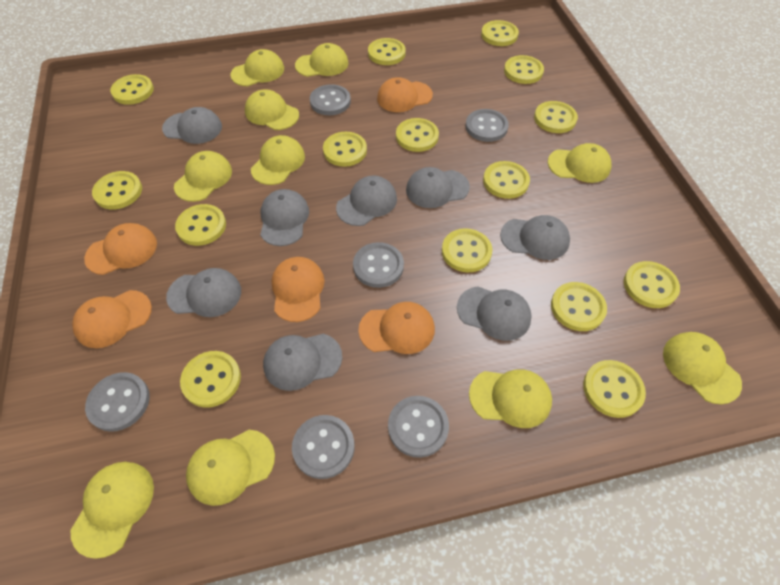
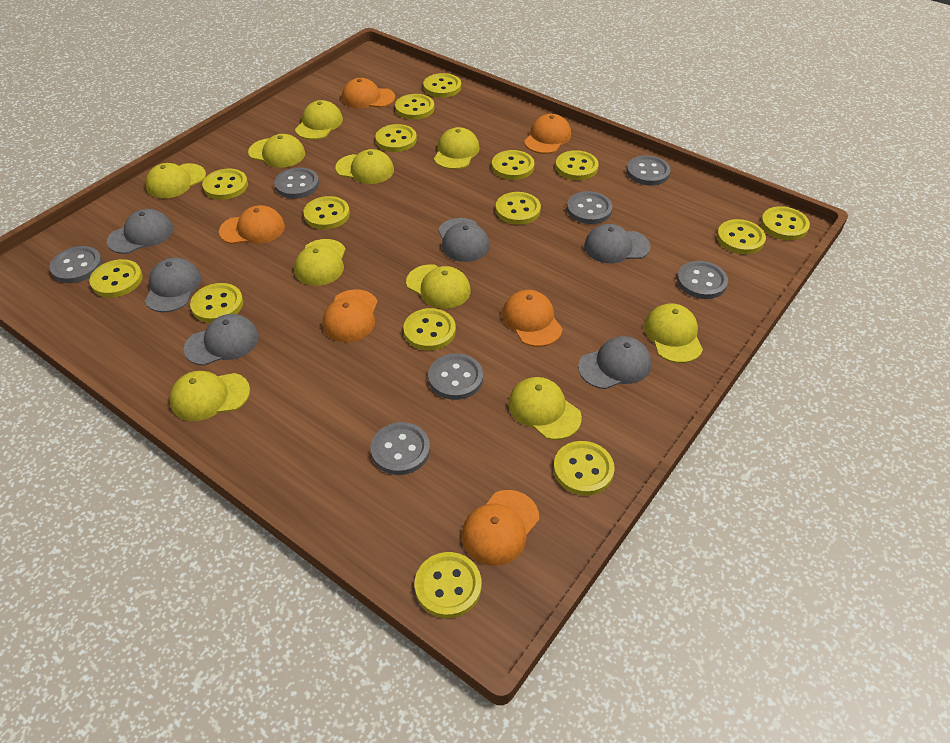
grey button: [85,372,150,432] [292,415,355,479] [310,84,351,115] [353,242,404,288] [388,396,449,458] [465,109,509,142] = 6 -> [49,246,102,283] [274,168,319,199] [371,422,430,475] [428,353,483,400] [567,191,613,224] [627,155,671,186] [677,261,728,299] = 7
grey cap: [162,107,222,144] [166,268,241,317] [260,189,309,246] [263,334,342,391] [336,175,397,226] [406,167,470,208] [457,286,532,341] [500,215,570,260] = 8 -> [107,209,173,254] [144,257,201,312] [184,314,259,366] [438,218,490,262] [578,336,651,389] [584,224,650,263] = 6
orange cap: [72,290,152,348] [84,223,157,275] [271,257,325,322] [358,302,435,354] [377,77,433,112] = 5 -> [219,205,285,244] [322,289,378,342] [342,78,395,108] [462,490,539,566] [502,290,563,347] [524,114,571,154] = 6

